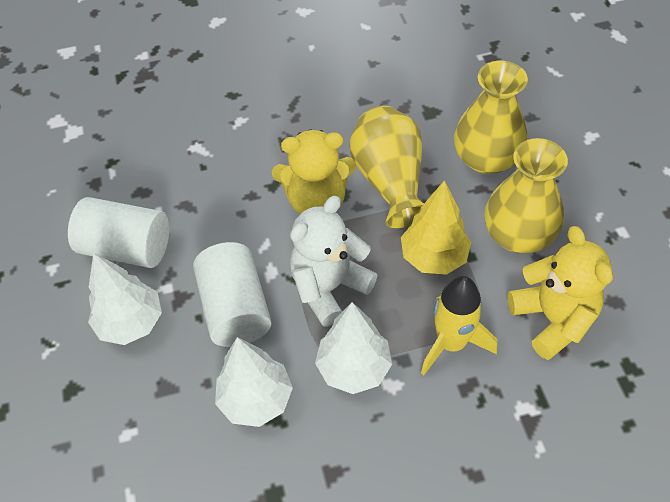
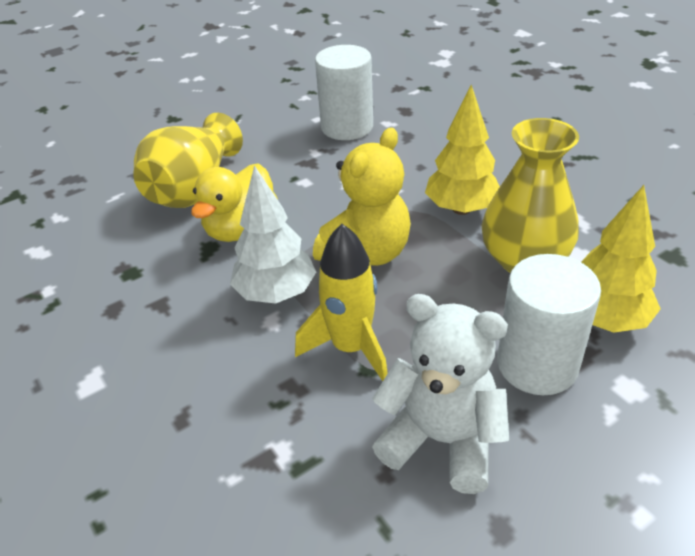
white tree: [88,253,162,345] [215,337,293,427] [315,302,392,394] = 3 -> [230,165,316,303] = 1
yellow duck: none = 0 -> [191,163,278,242] = 1
yellow teddy bear: [272,129,356,214] [507,226,613,360] = 2 -> [313,127,411,266] = 1
yellow tree: [401,180,471,275] = 1 -> [425,85,500,215] [581,185,661,333] = 2
yellow vase: [349,106,424,228] [454,61,528,174] [484,138,568,253] = 3 -> [133,113,243,208] [481,118,579,273] = 2

